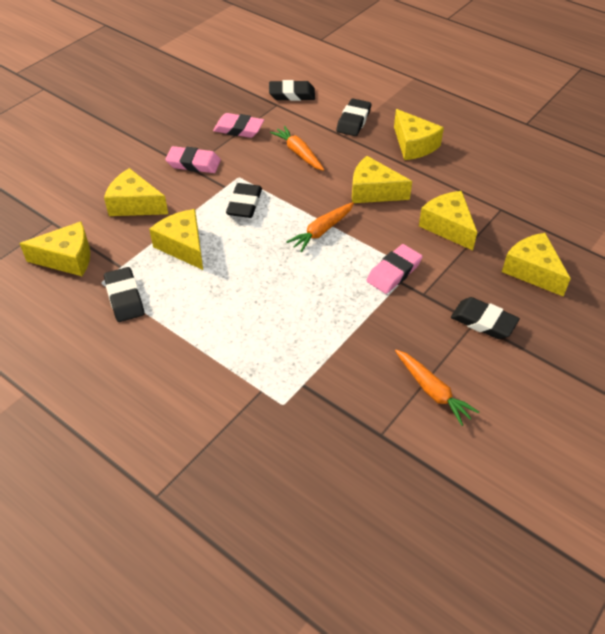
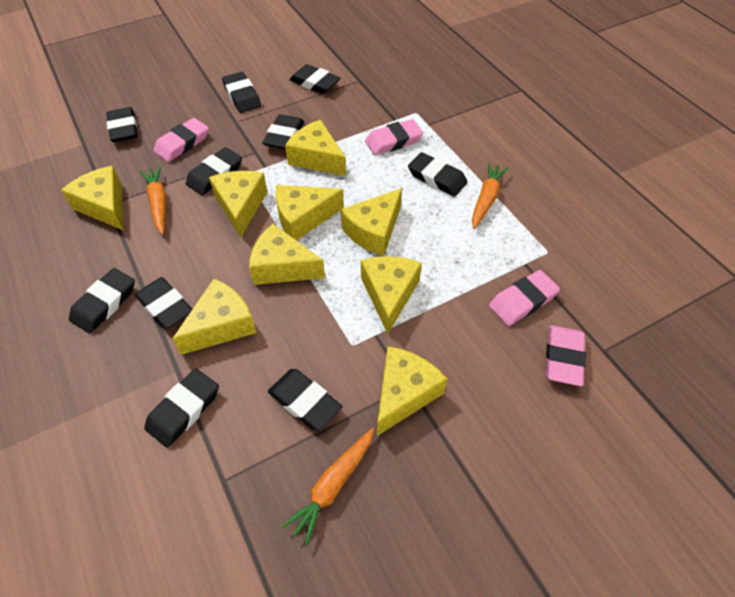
black eraser: [104,267,144,322] [226,183,262,218] [269,80,315,101] [336,99,371,136] [451,297,520,339] = 5 -> [69,268,135,333] [107,107,138,142] [135,277,192,329] [144,369,219,448] [186,147,242,195] [222,72,261,113] [262,114,304,150] [268,369,342,431] [290,64,341,94] [408,152,468,197] = 10
pink eraser: [165,146,221,173] [213,113,264,138] [366,244,423,294] = 3 -> [154,118,209,162] [365,119,423,155] [489,270,560,326] [546,325,586,386] = 4
yellow cheese: [19,221,90,276] [104,168,168,216] [149,209,203,270] [352,156,412,203] [394,109,444,160] [419,191,477,250] [502,233,571,296] = 7 -> [61,166,124,230] [172,279,257,355] [209,171,267,238] [249,224,325,285] [275,185,344,240] [285,120,346,176] [341,188,402,255] [361,256,422,334] [377,346,448,436] = 9

